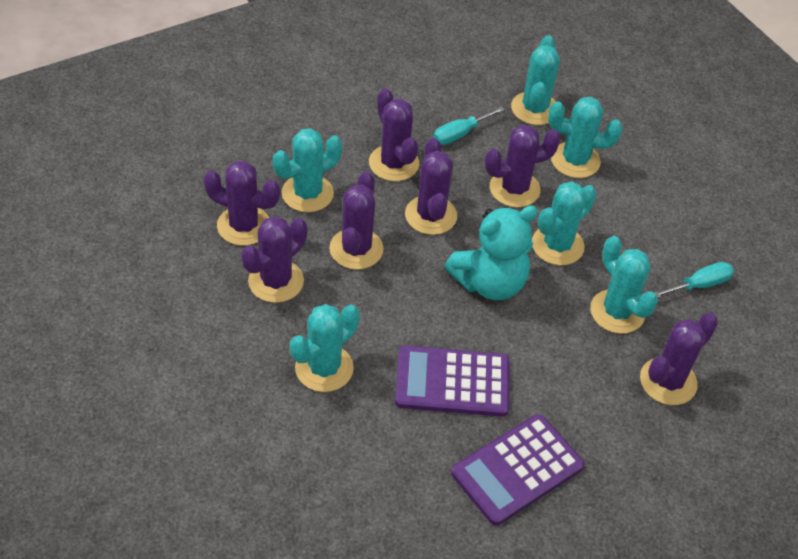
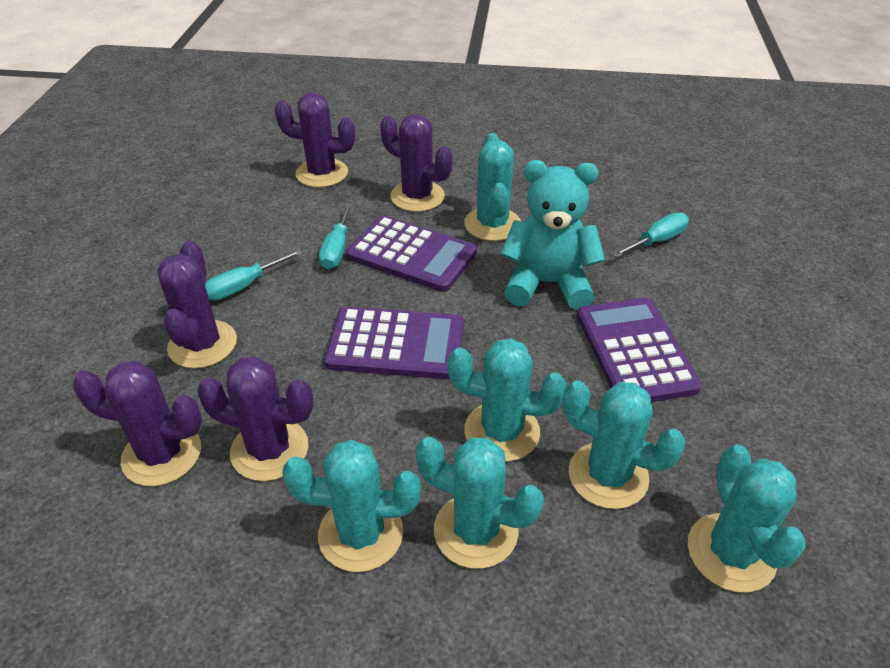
purple cactus: [204,161,280,246] [241,216,307,303] [329,171,384,270] [369,88,419,181] [405,138,457,235] [485,125,561,207] [640,313,718,405] = 7 -> [72,361,202,486] [157,241,237,369] [197,356,314,481] [274,92,355,188] [380,114,452,212] = 5
purple calculator: [395,345,509,417] [451,414,584,526] = 2 -> [324,307,464,379] [346,215,477,292] [577,298,702,402] = 3
turquoise screwdriver: [433,106,505,145] [655,262,734,298] = 2 -> [205,249,302,301] [319,203,353,269] [612,212,689,258] = 3

